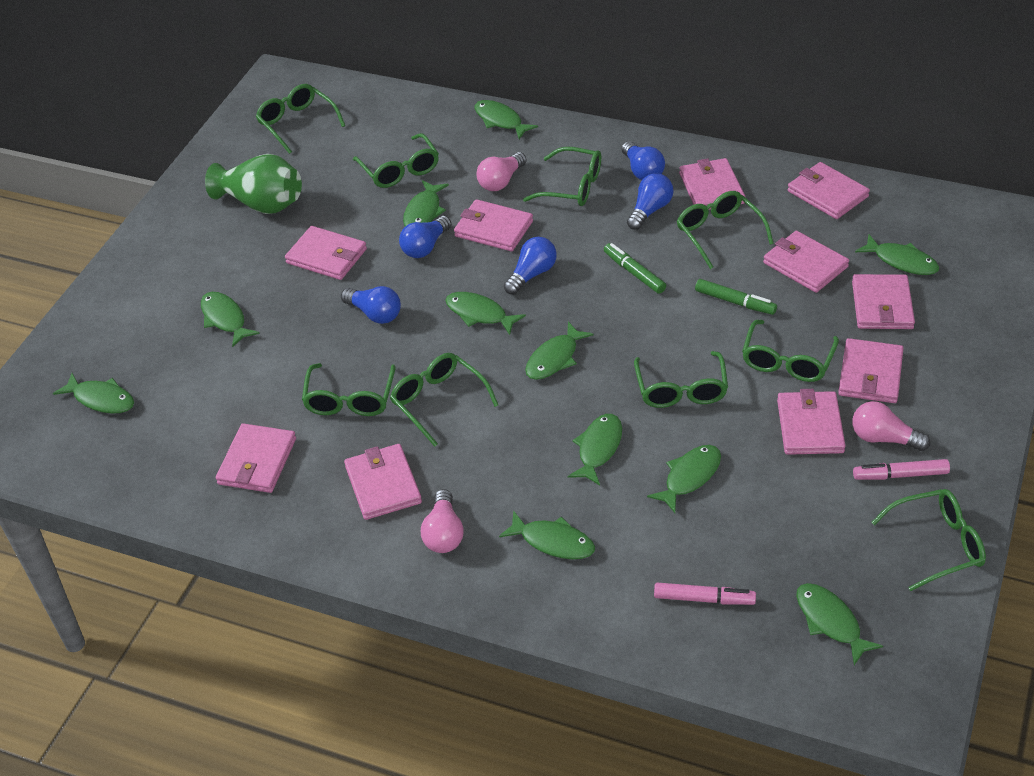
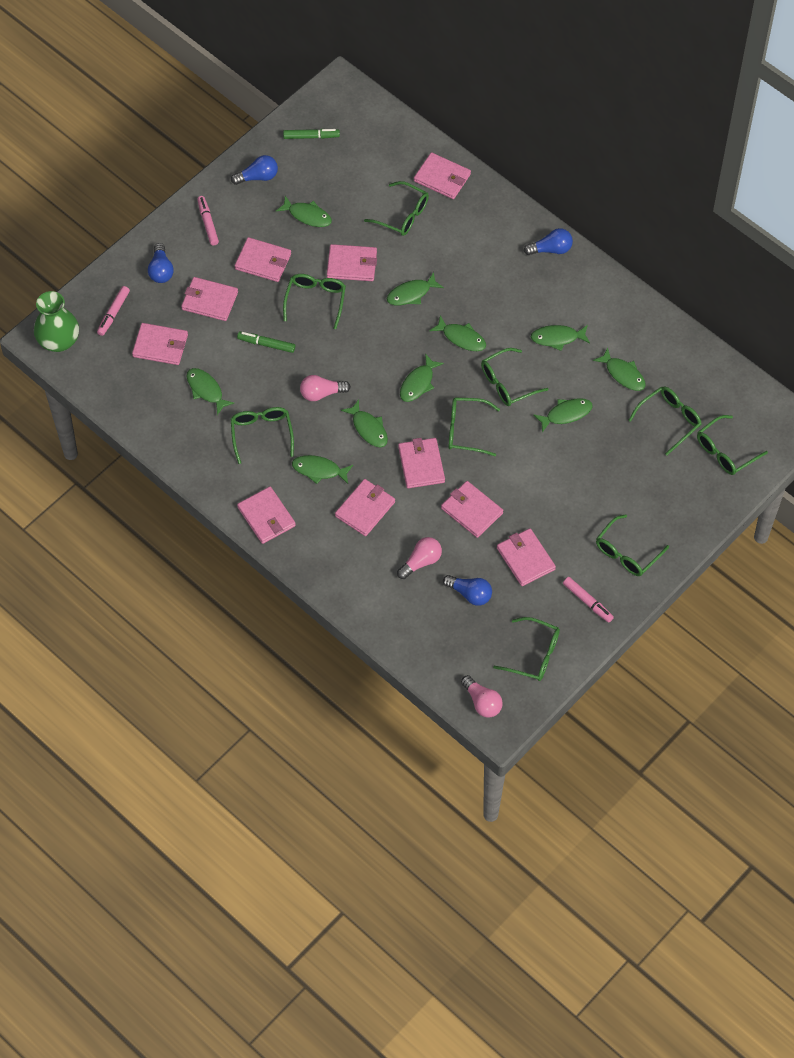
blue light bulb: [341,286,401,324] [399,216,451,258] [504,237,557,295] [621,141,665,180] [627,173,673,230] = 5 -> [148,243,174,283] [231,155,278,185] [443,575,492,606] [524,228,573,255] = 4
green fish: [53,373,134,414] [201,292,260,347] [403,180,449,226] [445,292,526,335] [475,100,538,139] [499,511,595,560] [525,322,594,380] [568,414,622,485] [647,445,721,513] [796,583,883,665] [855,235,939,275] = 11 -> [187,368,234,415] [276,196,332,227] [292,455,353,484] [341,400,388,447] [387,272,444,305] [400,354,444,402] [429,315,486,351] [531,325,590,351] [533,398,593,432] [593,347,646,391] = 10
pink marker: [654,583,756,605] [853,459,950,480] = 2 -> [97,286,130,336] [197,196,219,245] [563,577,614,623] = 3

